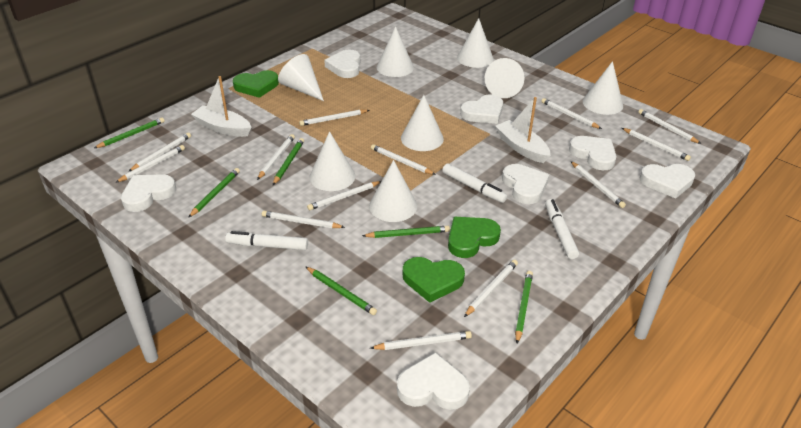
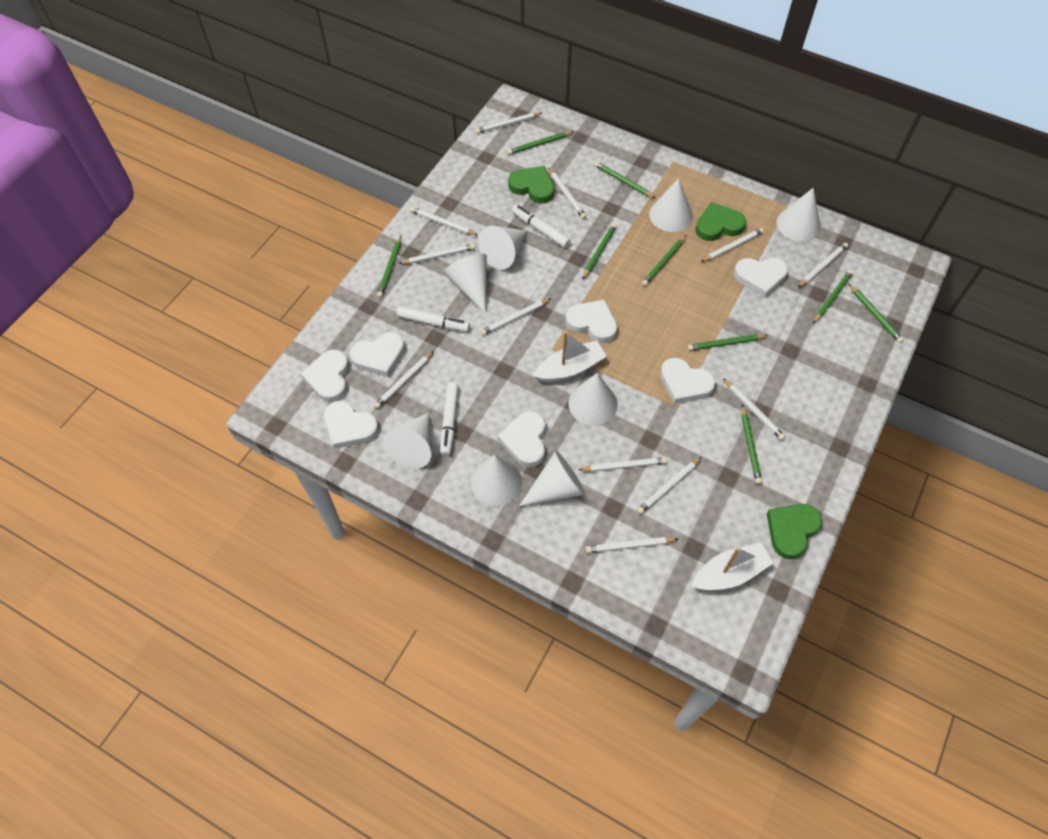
green pencil: [94,117,165,148] [188,168,240,218] [273,138,304,185] [305,266,377,315] [362,226,450,238] [515,271,533,344] = 6 -> [377,236,401,298] [507,131,574,155] [582,223,617,280] [594,161,655,198] [642,235,686,286] [688,334,768,351] [742,405,762,484] [813,270,853,324] [848,283,904,343] = 9
white pencil: [115,145,185,183] [128,132,191,172] [257,134,295,180] [262,211,345,228] [299,110,369,126] [307,181,381,210] [370,331,472,350] [371,144,436,175] [464,260,518,317] [541,98,602,129] [571,161,626,208] [622,128,691,161] [638,109,701,144] = 13 -> [374,351,434,409] [398,244,475,264] [410,207,478,235] [475,112,541,134] [480,298,551,336] [548,168,586,219] [578,457,667,472] [586,537,678,553] [637,457,702,514] [701,228,764,262] [723,378,785,440] [798,243,848,287] = 12

